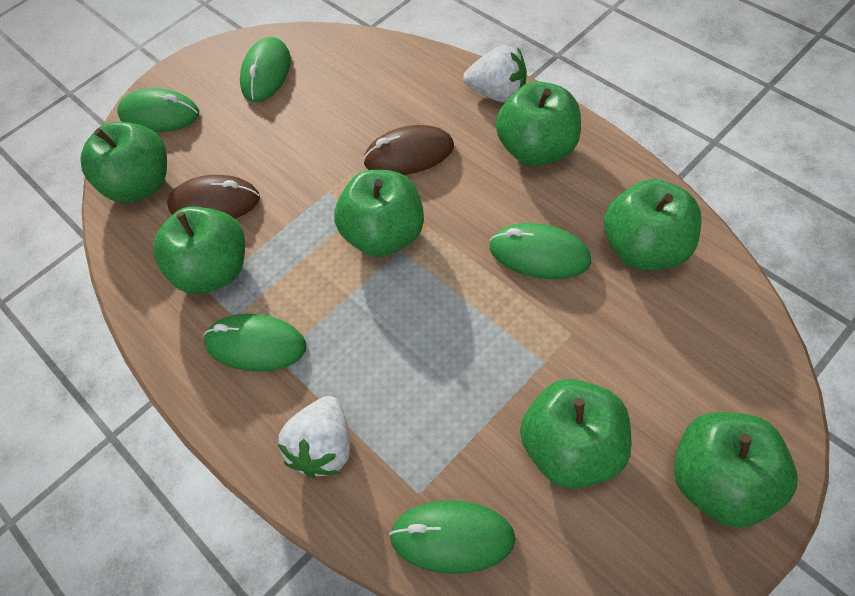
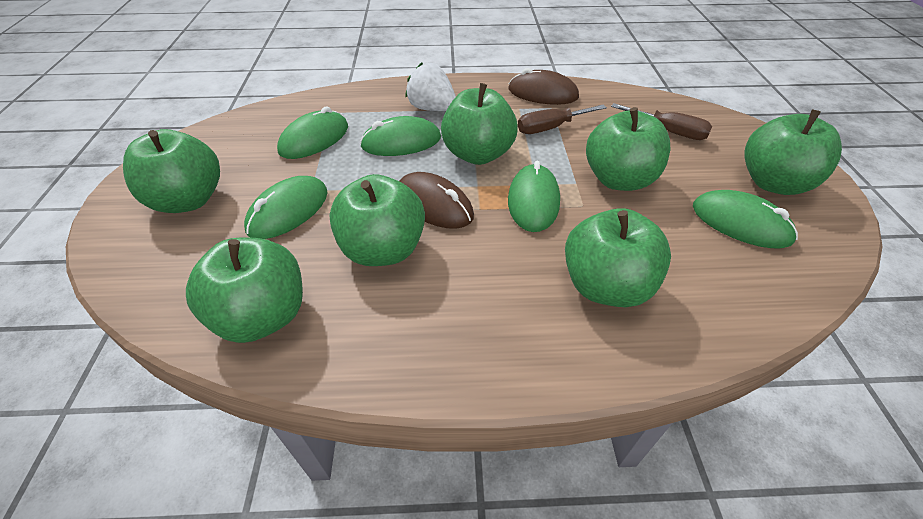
brown screwdriver: none = 0 -> [518,105,607,134] [611,103,712,140] = 2
white strawberry: [278,396,350,478] [463,45,527,103] = 2 -> [405,63,456,111] = 1

